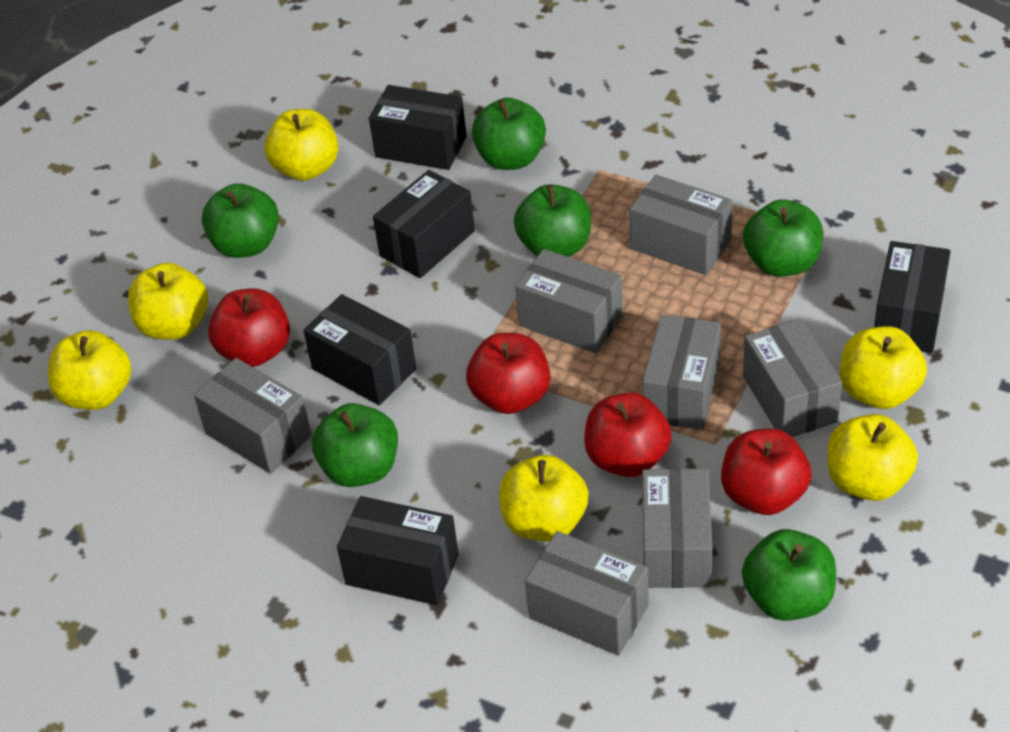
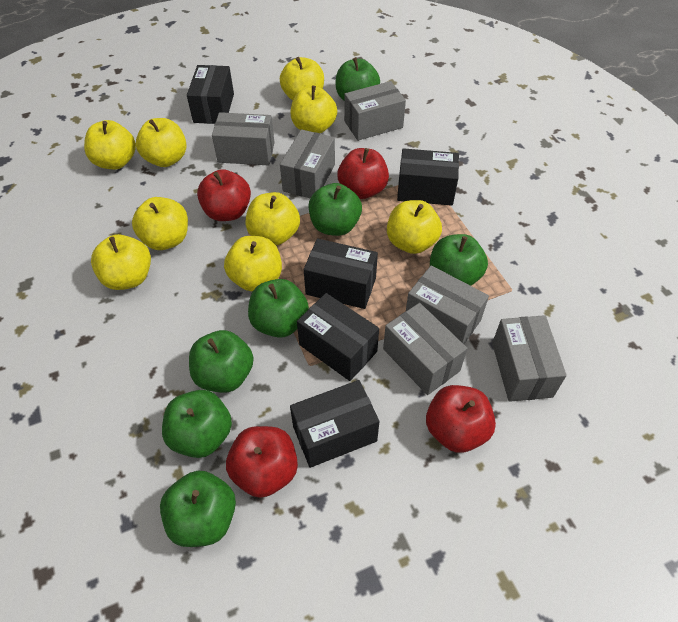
green apple: [202,184,279,258] [312,403,398,487] [472,98,546,170] [514,184,591,257] [742,529,836,621] [743,199,823,277] = 6 -> [160,471,236,547] [162,390,232,458] [189,330,254,393] [248,279,309,338] [309,183,362,236] [336,57,380,100] [430,234,488,286] = 7
grey box: [194,358,312,474] [515,249,623,353] [525,531,649,656] [630,175,733,275] [642,314,721,430] [642,468,712,588] [743,319,842,437] = 7 -> [212,112,275,165] [280,129,335,198] [344,81,406,141] [383,303,467,395] [406,265,489,344] [492,315,567,402] = 6
yellow apple: [48,330,131,410] [128,263,208,340] [264,109,338,181] [500,455,589,542] [828,414,918,501] [840,326,927,409] = 6 -> [84,120,136,169] [91,234,151,290] [132,197,188,250] [136,118,187,167] [224,236,282,291] [245,192,300,245] [280,57,324,101] [291,86,337,134] [387,200,442,254] = 9

